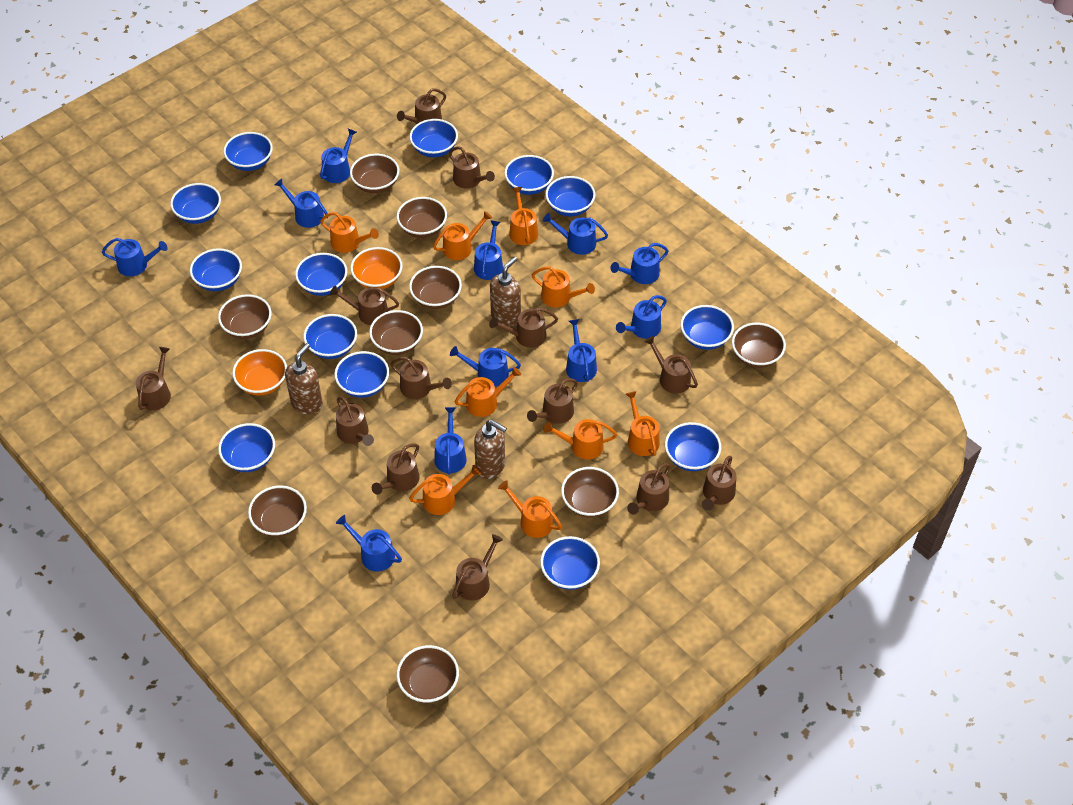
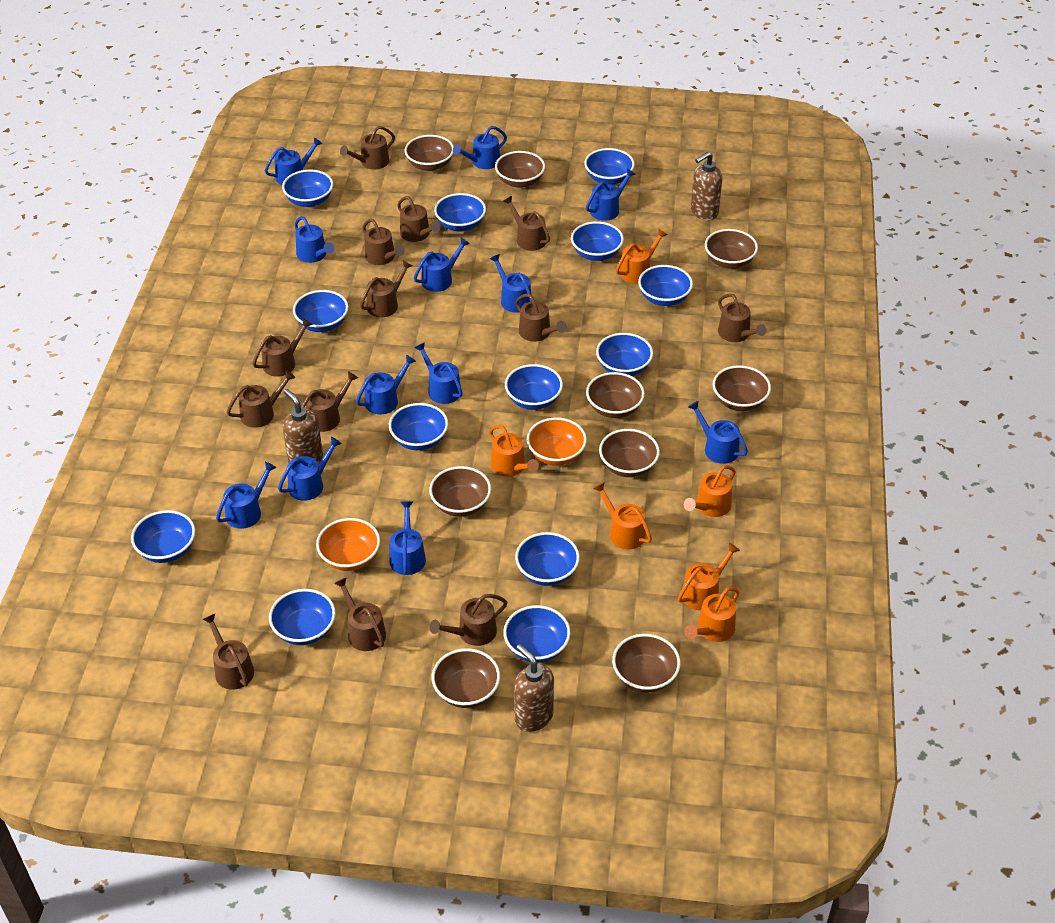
blue watering can: [102,238,168,276] [274,178,328,228] [320,129,357,183] [336,515,402,571] [434,407,467,475] [450,346,521,387] [474,220,503,280] [543,213,608,255] [566,319,597,382] [611,243,669,284] [616,295,667,339] = 11 -> [216,462,277,529] [265,137,322,185] [278,437,342,501] [294,216,334,263] [356,355,416,414] [389,501,426,575] [414,238,470,292] [414,342,463,404] [453,126,507,169] [490,254,531,313] [586,168,635,221] [688,401,748,464] = 12
orange watering can: [320,212,379,253] [409,465,481,515] [433,211,492,260] [455,367,521,417] [498,480,562,538] [509,187,538,245] [532,266,595,307] [544,419,617,460] [626,391,660,456] = 9 -> [489,425,539,477] [593,482,652,549] [616,229,667,283] [678,543,740,610] [684,465,736,517] [684,587,739,642] = 6

